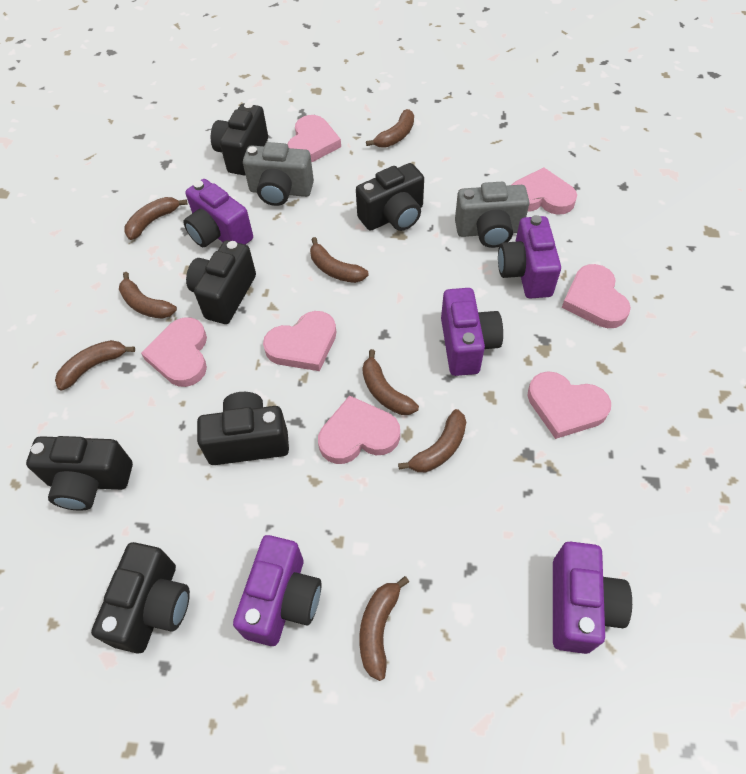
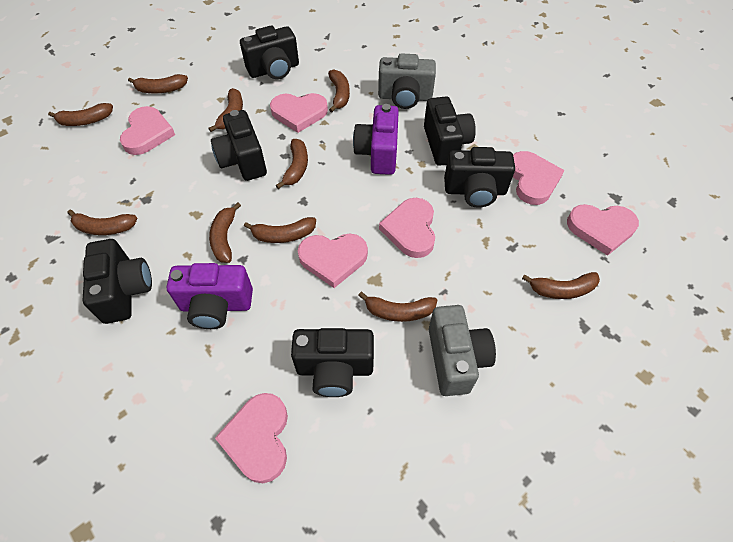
brown banana: [55,340,135,391] [119,272,177,319] [125,197,188,240] [310,237,369,283] [359,576,409,681] [362,349,419,415] [366,109,414,148] [398,409,466,472] = 8 -> [48,103,113,126] [68,210,138,235] [128,74,188,93] [209,88,243,132] [209,202,241,263] [244,217,316,243] [276,139,308,189] [328,69,350,112] [358,292,438,322] [522,272,600,299] = 10
purple camera: [183,179,253,247] [233,535,322,646] [441,288,503,376] [498,215,561,299] [553,542,632,654] = 5 -> [167,263,253,329] [353,104,399,175] = 2

